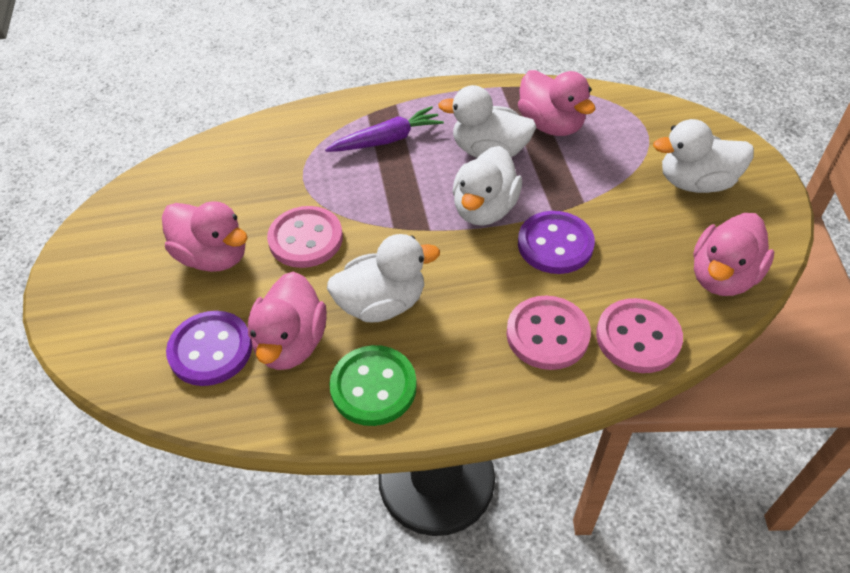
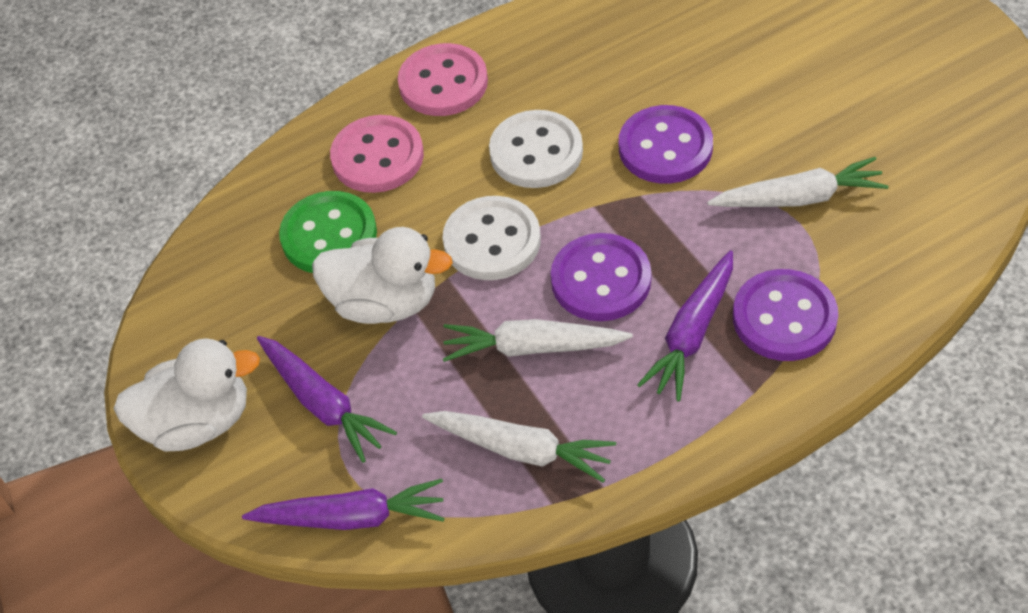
pink button: [267,206,343,268] [506,296,591,370] [596,298,683,373] = 3 -> [330,115,424,193] [398,43,488,116] = 2
pink duck: [162,201,247,272] [248,271,327,370] [518,70,596,136] [693,213,774,296] = 4 -> none = 0
purple button: [166,311,252,386] [518,211,595,274] = 2 -> [551,233,651,321] [619,105,713,184] [733,269,838,361] = 3
purple carrot: [325,106,444,152] = 1 -> [242,479,445,530] [257,336,397,463] [637,250,733,401] = 3
white button: none = 0 -> [442,196,541,280] [489,110,583,188] = 2
white carrot: none = 0 -> [422,411,616,483] [443,319,633,362] [707,157,888,207] = 3
white duck: [327,234,440,322] [438,85,536,158] [452,146,522,226] [653,119,754,193] = 4 -> [113,338,260,452] [312,227,453,324] = 2

